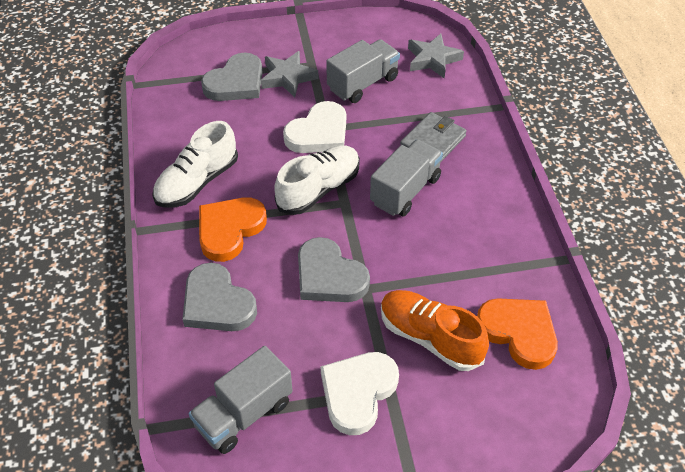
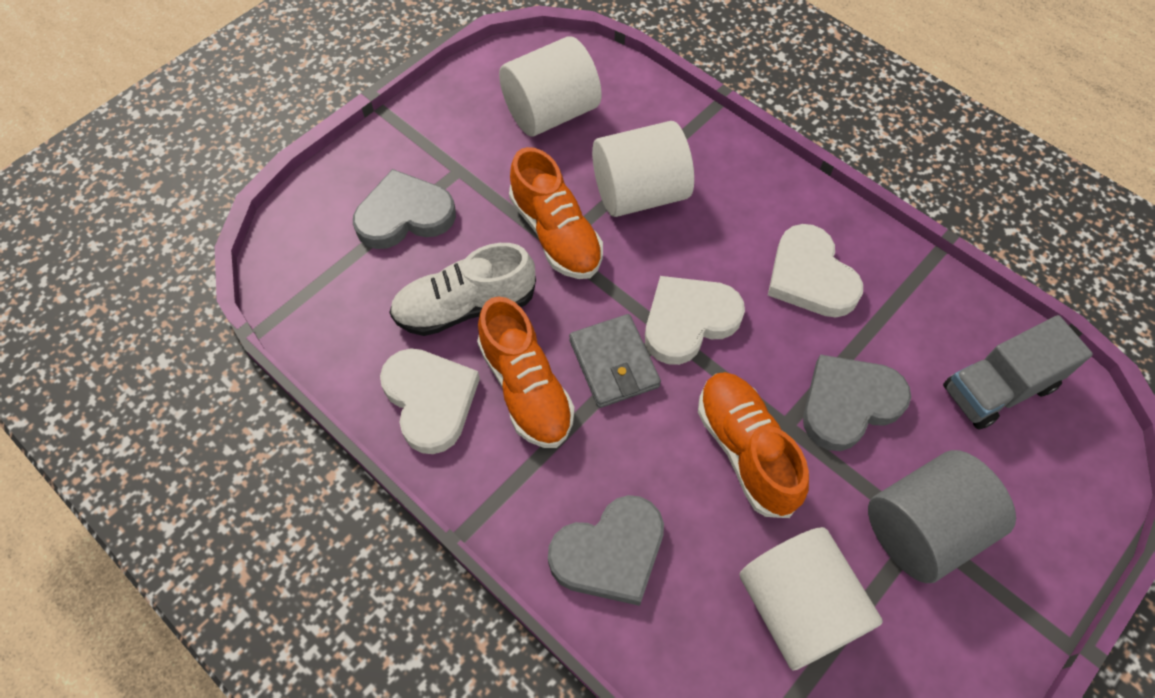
grey cylinder: none = 0 -> [868,450,1016,583] = 1
grey star: [261,51,318,97] [408,33,464,79] = 2 -> none = 0
grey truck: [189,346,293,454] [326,39,400,103] [370,139,443,217] = 3 -> [943,315,1093,430] = 1
orange heart: [199,197,267,262] [477,298,558,370] = 2 -> none = 0
orange shoe: [381,290,489,371] = 1 -> [477,296,574,448] [509,147,603,279] [698,372,809,518] = 3
white cylinder: none = 0 -> [499,37,602,137] [592,121,694,217] [739,527,883,670] = 3
white heart: [283,101,346,153] [320,352,399,435] = 2 -> [380,348,480,454] [645,276,745,365] [768,224,863,317] = 3
white shoe: [153,121,238,207] [274,145,360,215] = 2 -> [389,243,536,336] = 1

